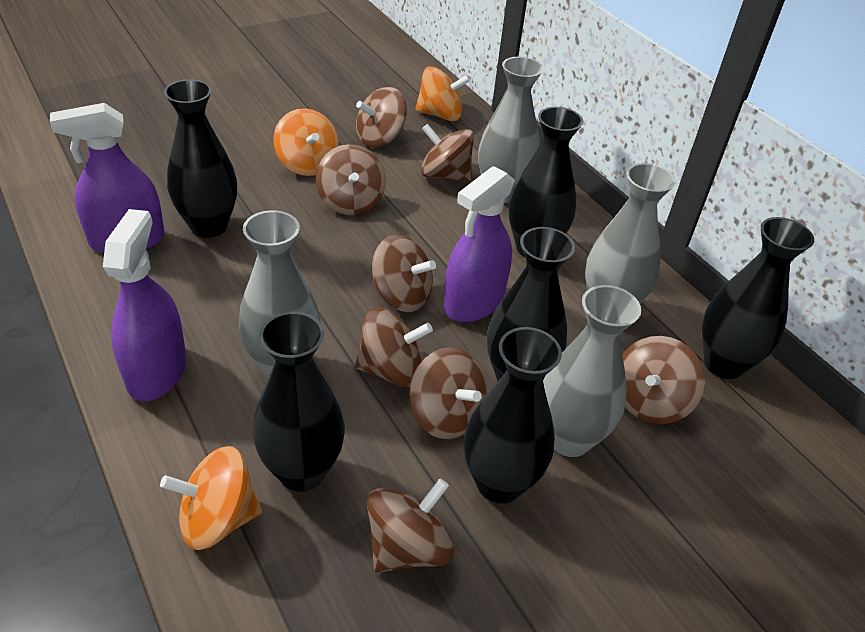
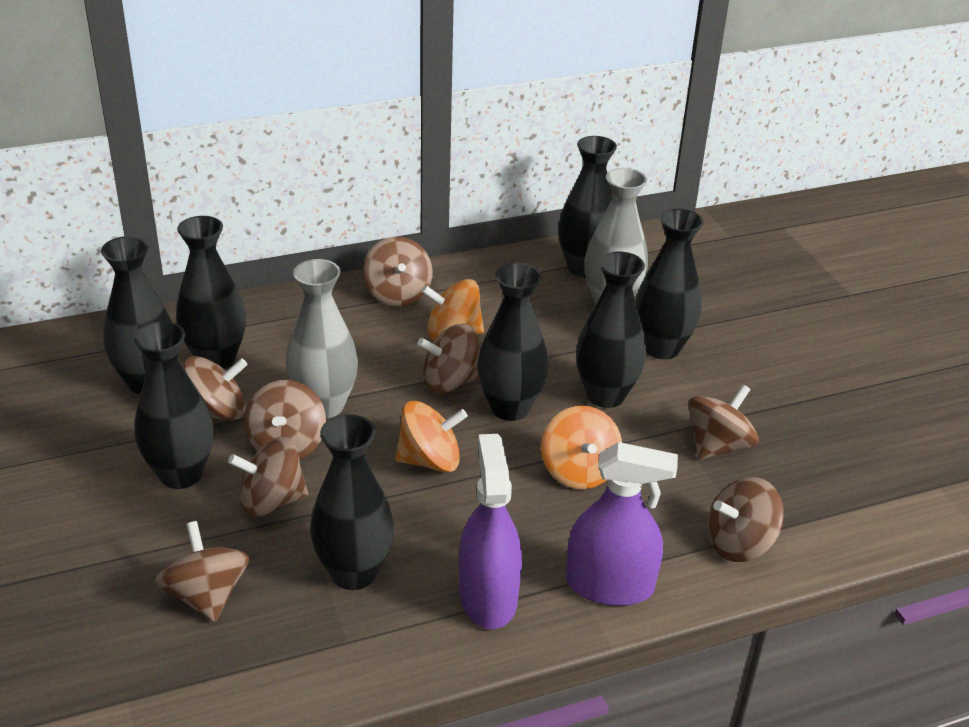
black vase: [164,79,237,238] [253,312,345,492] [464,327,562,504] [487,227,575,381] [509,107,583,257] [702,217,814,379] = 6 -> [101,236,172,394] [133,321,213,489] [176,216,246,369] [310,414,394,590] [477,262,549,421] [558,136,617,278] [576,251,646,408] [635,209,704,359] = 8
grey vase: [239,210,321,378] [478,57,544,203] [543,285,641,457] [585,163,676,304] = 4 -> [286,259,358,418] [584,168,648,305] = 2
purple spray bottle: [50,103,165,253] [103,209,187,401] [444,166,515,322] = 3 -> [459,434,522,629] [566,442,678,606] = 2

